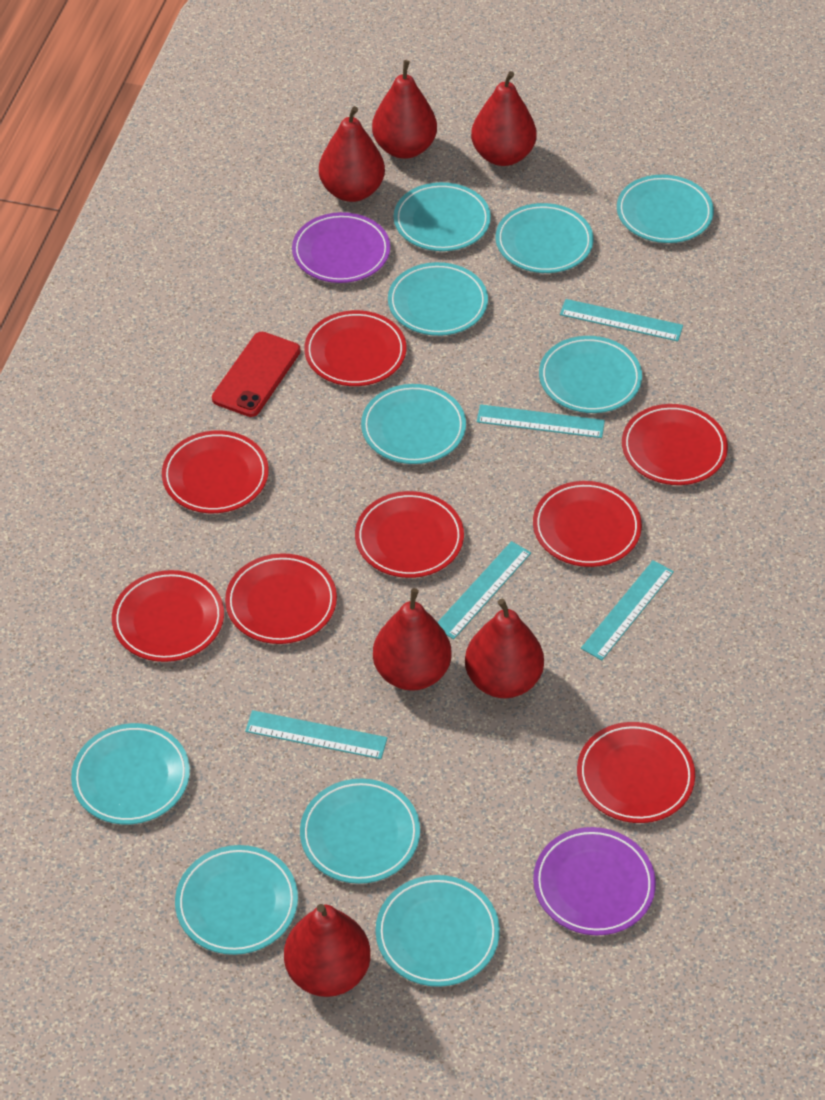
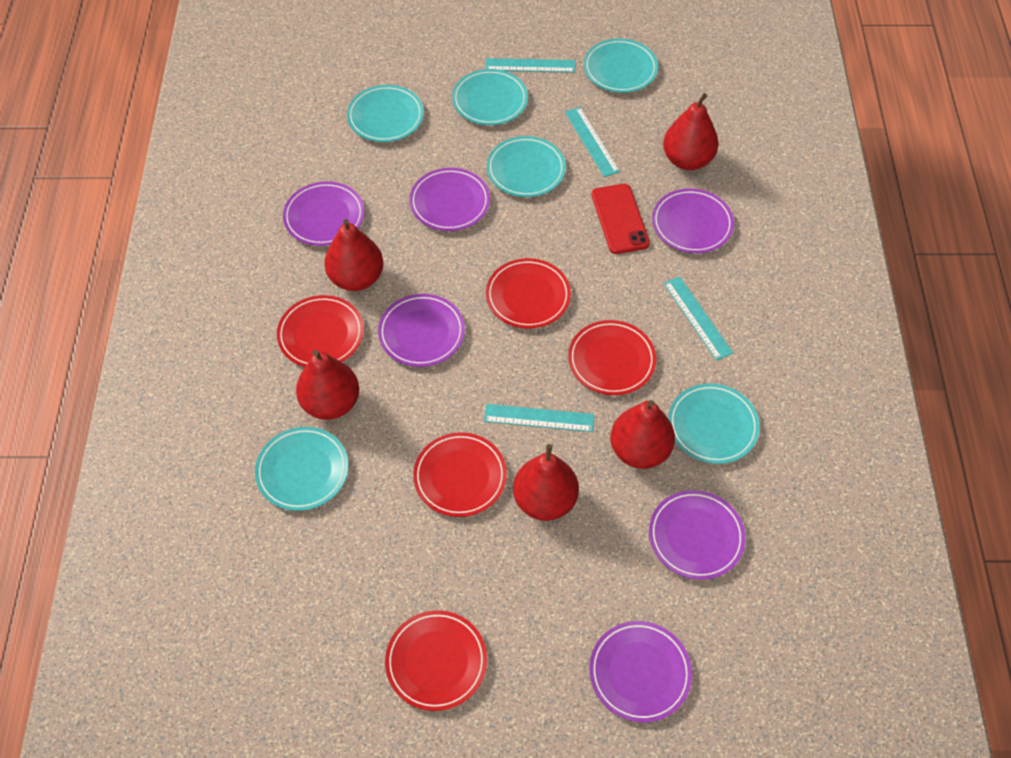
purple plate: [292,212,390,283] [533,827,656,935] = 2 -> [283,181,365,246] [378,294,465,367] [409,168,490,231] [589,621,692,722] [649,490,746,580] [652,189,734,253] = 6
red pear: [284,904,371,997] [319,106,385,202] [372,60,437,159] [373,588,451,691] [465,599,544,698] [471,71,537,166] = 6 -> [296,350,359,420] [324,219,384,291] [513,444,579,521] [610,400,675,469] [663,93,719,170] = 5
red plate: [112,570,224,662] [162,430,269,513] [225,554,337,644] [304,310,406,386] [355,491,464,578] [533,481,642,567] [577,722,695,823] [622,404,728,485] = 8 -> [277,295,364,367] [385,610,487,711] [413,432,507,517] [486,258,571,329] [568,320,656,395] = 5
turquoise plate: [71,723,190,825] [175,845,298,955] [300,779,420,884] [361,384,466,464] [376,875,500,987] [388,262,488,336] [394,182,491,251] [496,203,593,273] [539,336,642,413] [617,175,714,243] = 10 -> [255,427,349,511] [347,85,424,142] [452,69,528,125] [487,136,566,197] [584,39,658,93] [668,383,760,464] = 6
turquoise ruler: [245,710,387,759] [437,541,531,639] [477,404,605,438] [560,299,683,341] [581,560,674,660] = 5 -> [484,404,594,432] [486,58,575,73] [565,107,620,177] [664,276,733,361] = 4

